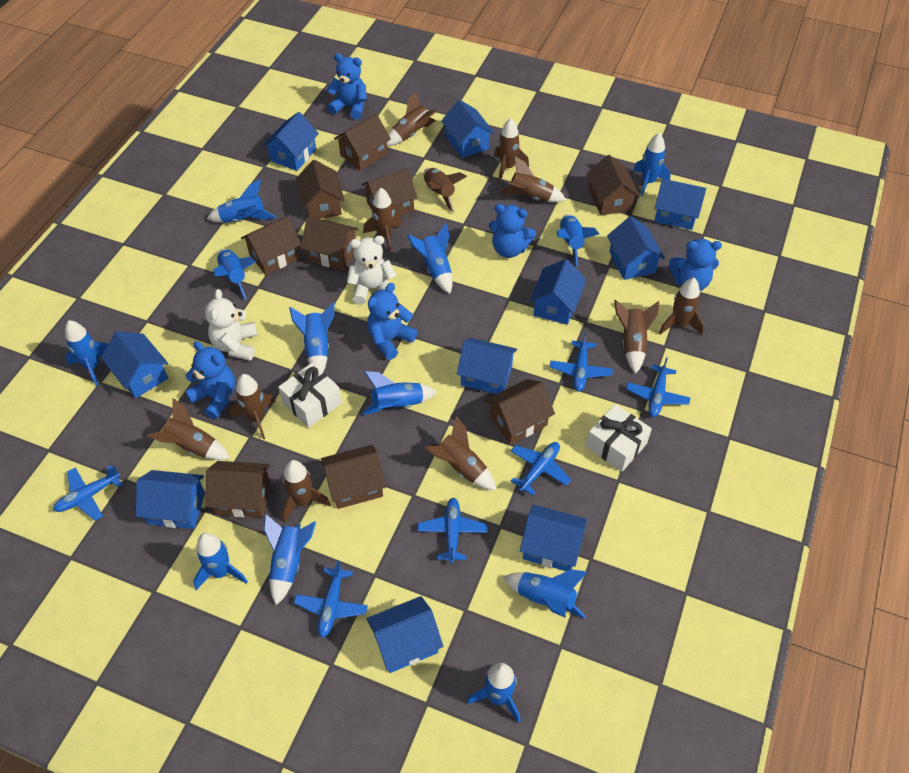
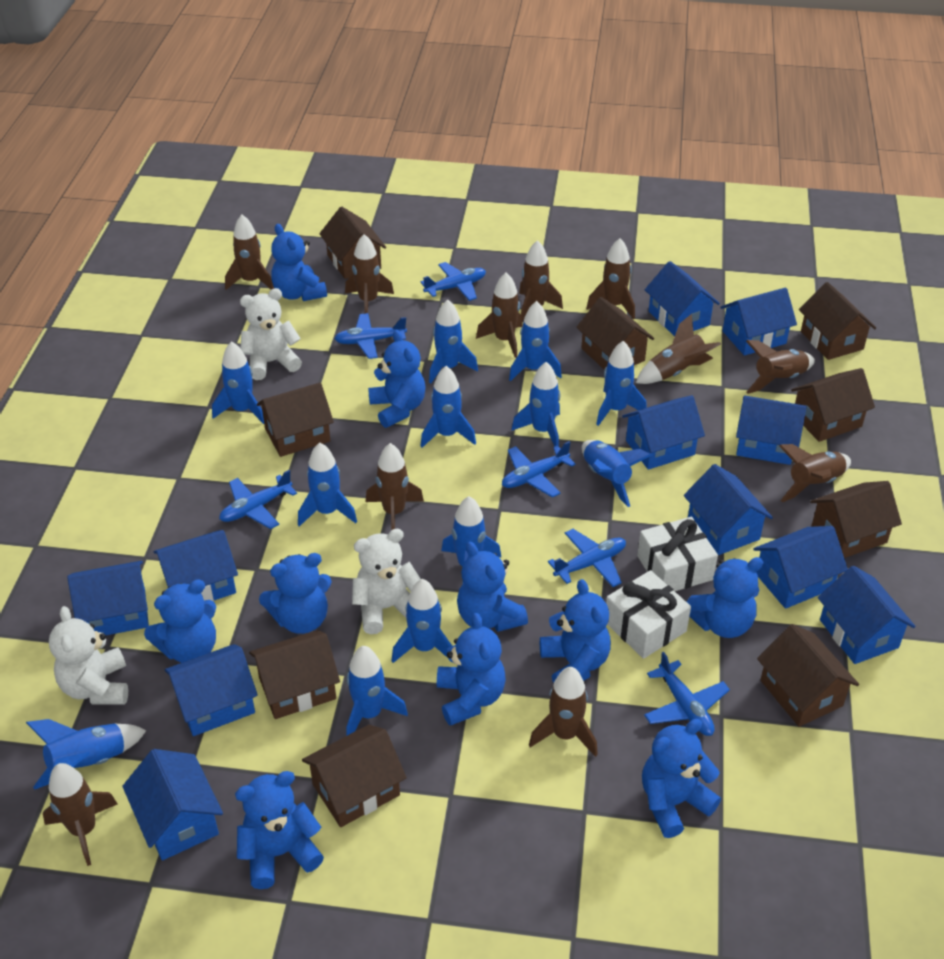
blue house: [101,331,168,398] [136,470,205,529] [263,112,319,171] [366,596,443,673] [441,100,495,158] [457,338,517,394] [520,505,587,571] [530,259,586,325] [607,216,665,280] [654,179,706,230] = 10 -> [67,561,149,635] [122,749,223,861] [154,530,238,602] [165,644,258,736] [622,395,705,470] [645,261,720,337] [684,464,773,555] [720,288,797,356] [736,395,806,465] [753,526,848,609] [818,566,915,664] = 11
blue teddy bear: [185,341,235,419] [327,53,367,119] [367,283,418,360] [489,204,536,258] [669,239,722,291] = 5 -> [144,579,216,663] [235,771,324,889] [259,553,332,634] [271,224,327,301] [368,330,426,428] [437,613,506,726] [457,542,528,632] [540,579,611,683] [642,719,721,838] [686,557,763,638] = 10
white teddy bear: [205,289,257,361] [347,236,397,305] = 2 -> [49,606,128,705] [240,288,302,380] [352,529,421,634] = 3

